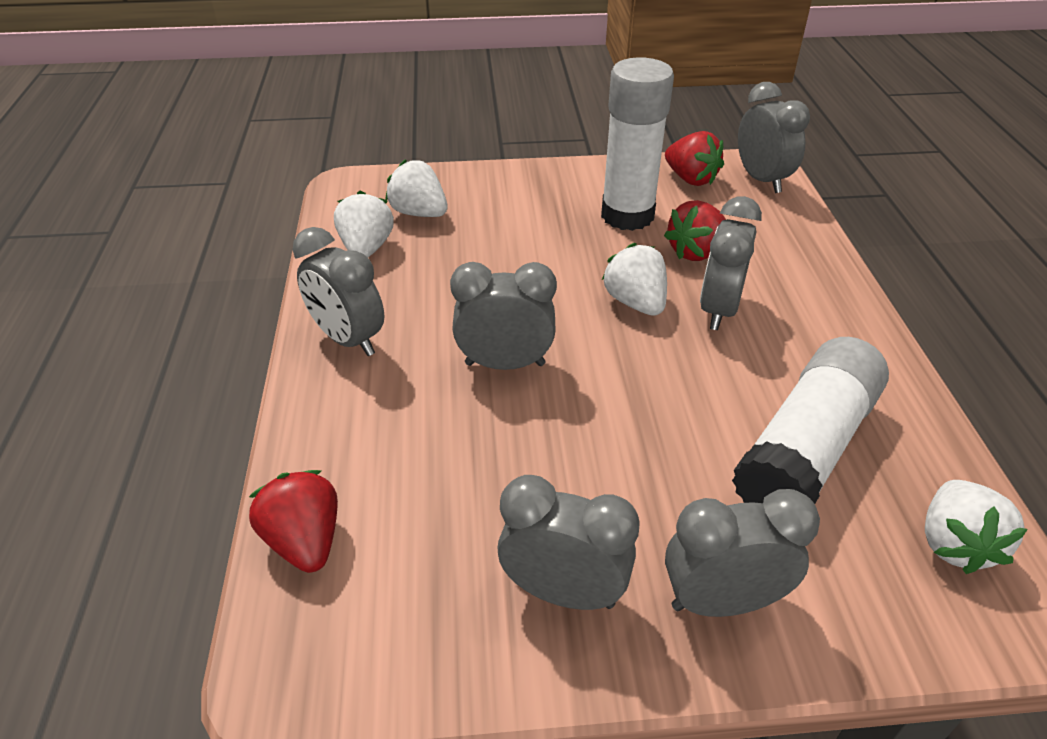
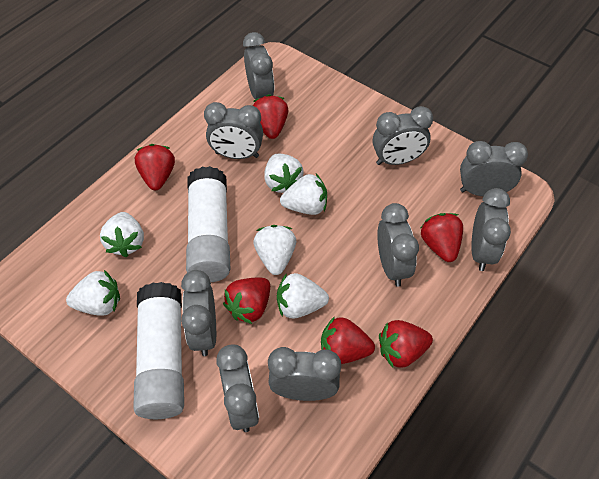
grey clock: [293,227,384,356] [450,262,557,370] [498,475,640,610] [665,489,820,617] [700,196,762,330] [738,82,810,193] = 6 -> [181,270,216,356] [204,102,263,159] [216,344,259,432] [243,32,274,99] [268,347,341,401] [373,106,433,165] [377,203,419,287] [460,141,528,196] [471,188,511,271] = 9
red strawberry: [249,470,338,573] [664,200,726,261] [665,131,724,186] = 3 -> [135,144,175,190] [223,277,270,324] [253,94,289,139] [321,316,375,364] [379,320,433,368] [421,213,463,262] = 6
white strawberry: [334,191,394,258] [385,159,448,217] [602,243,667,316] [925,480,1028,574] = 4 -> [66,270,120,316] [100,212,144,257] [253,225,296,275] [264,154,304,193] [277,273,329,318] [280,174,327,215] = 6

